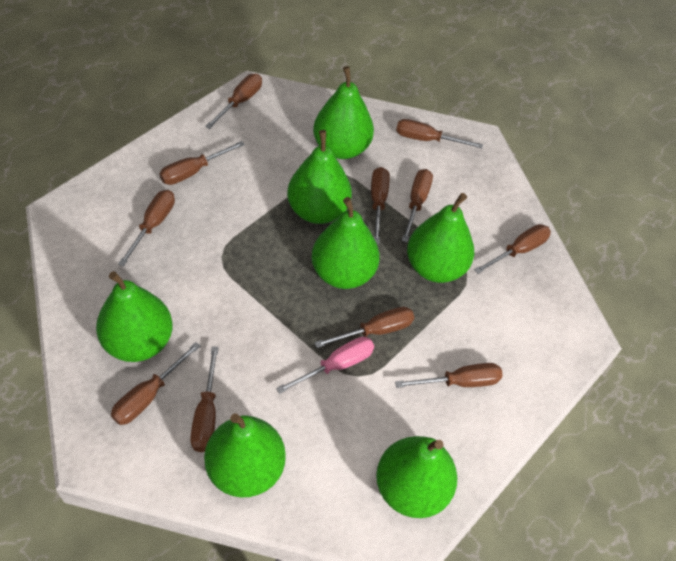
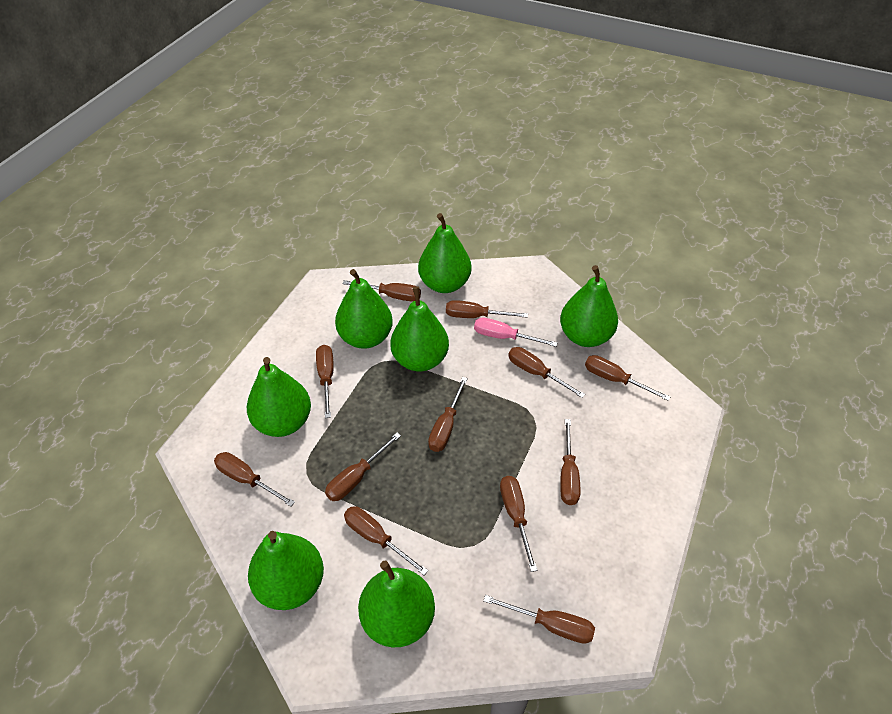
brown screwdriver: [111,342,200,425] [118,190,175,267] [160,141,245,185] [190,346,219,452] [205,74,262,129] [314,307,414,348] [371,167,390,244] [395,363,503,388] [396,119,483,148] [402,169,433,242] [474,224,551,274] = 11 -> [214,452,295,506] [316,345,333,418] [325,433,401,501] [342,280,421,301] [344,506,428,575] [428,377,468,452] [446,300,528,318] [483,595,595,644] [500,476,537,572] [508,347,585,398] [560,419,580,505] [585,355,670,401] = 12

